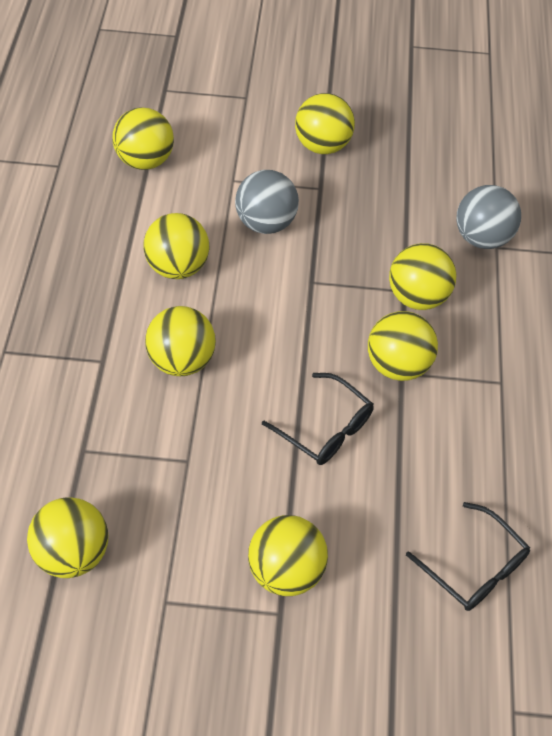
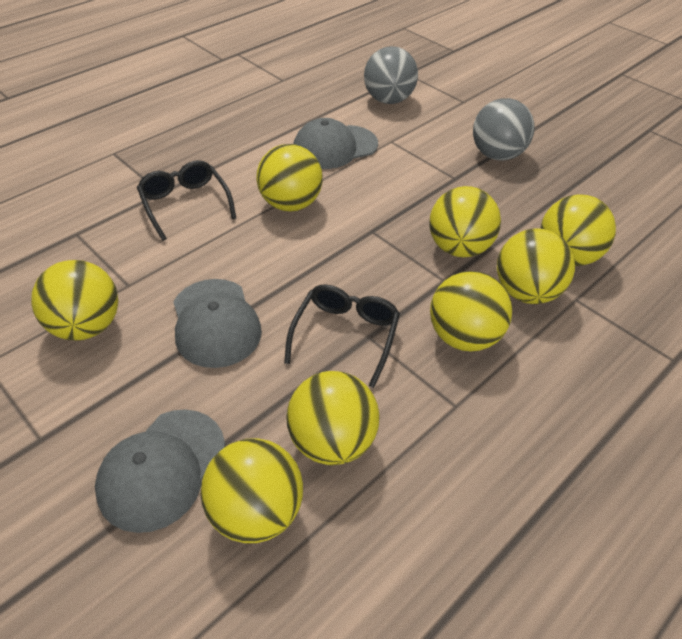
grey cap: none = 0 -> [95,409,225,533] [173,279,262,368] [294,118,378,169] = 3

